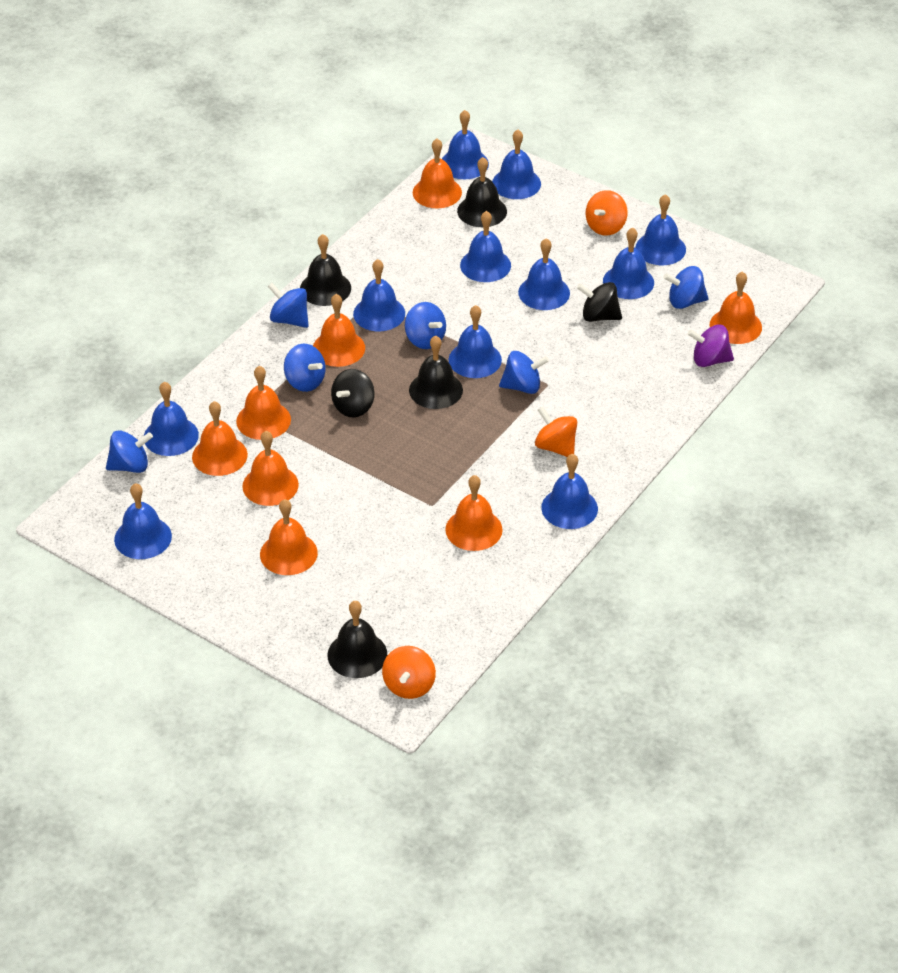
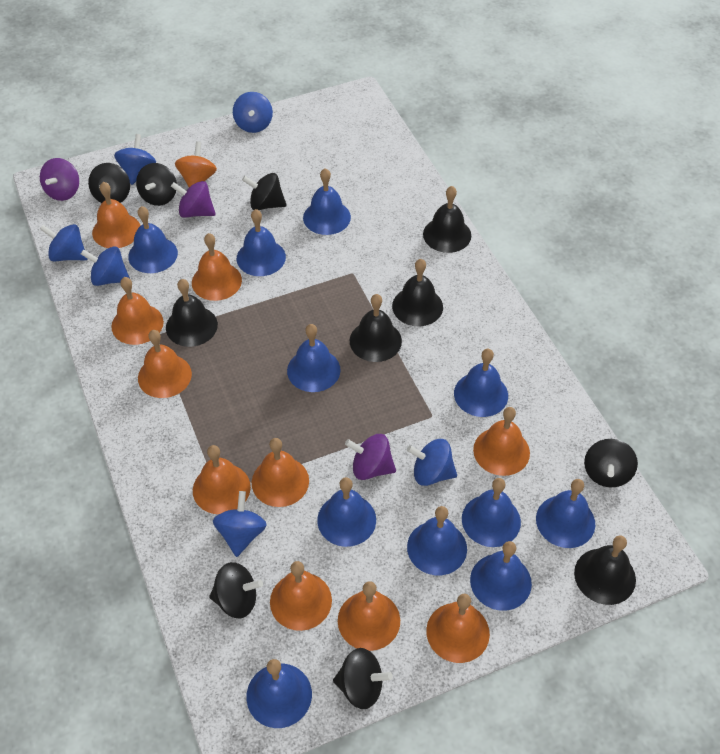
black bell: [300,234,351,306] [327,601,387,678] [409,335,463,409] [457,157,507,227] = 4 -> [166,279,218,347] [350,294,402,362] [392,259,443,326] [423,186,471,253] [574,535,636,605] = 5
black spinning top: [331,369,375,417] [577,282,622,322] = 2 -> [88,163,130,203] [136,163,177,206] [209,562,263,618] [242,173,287,210] [333,648,393,709] [584,439,638,487] = 6
orange bell: [192,401,248,476] [236,366,291,440] [242,431,299,506] [260,499,318,575] [313,294,365,367] [413,139,462,208] [445,475,503,551] [709,271,762,344] = 8 -> [92,182,140,248] [111,277,164,345] [138,330,192,398] [192,233,242,301] [193,445,251,514] [252,438,309,507] [270,561,332,631] [338,581,400,651] [426,594,490,663] [473,407,530,476] = 10
orange spinning top: [382,646,436,699] [535,406,577,457] [586,190,628,235] = 3 -> [175,141,217,187] = 1
purple spinning top: [688,325,734,367] = 1 -> [40,158,79,201] [171,181,216,218] [345,434,396,480] = 3

